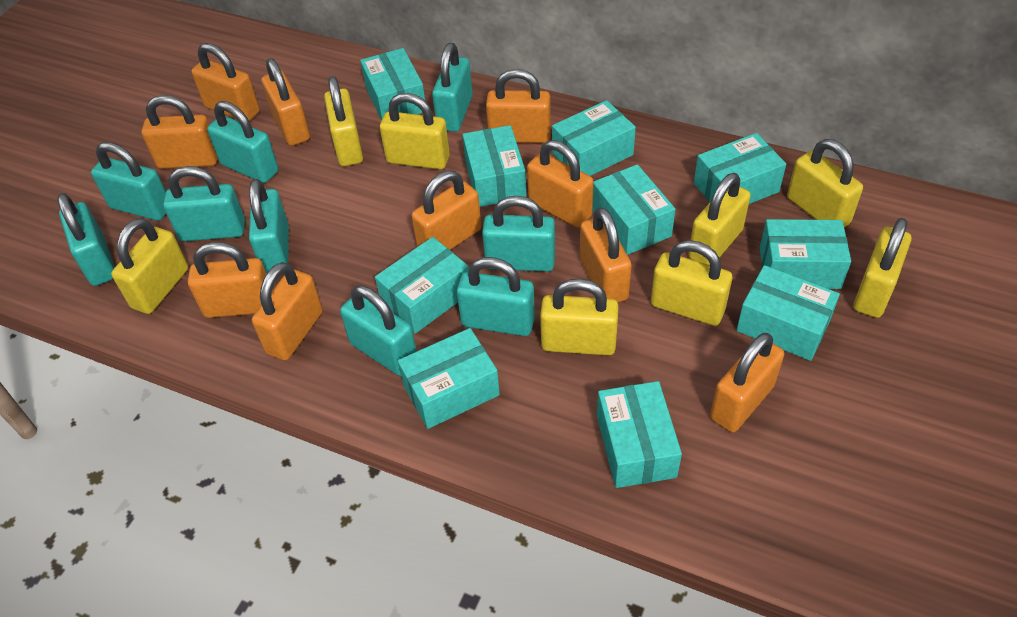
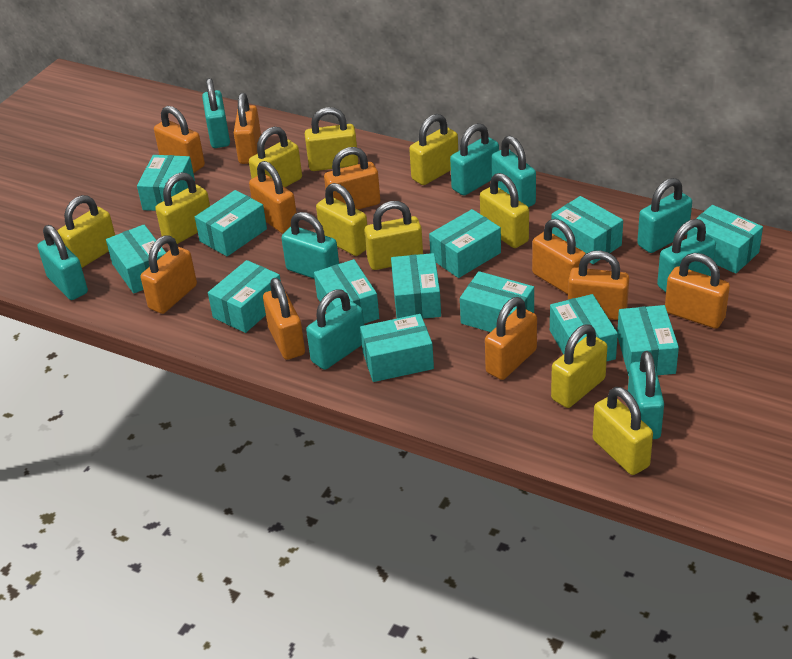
turquoise box: [360,48,425,121] [375,237,469,334] [398,328,500,429] [462,125,527,207] [552,100,636,176] [593,164,675,255] [597,381,682,488] [694,133,786,204] [736,265,840,361] [760,219,851,289] = 10 -> [106,225,166,294] [137,155,195,211] [195,190,267,256] [208,260,281,333] [314,259,379,324] [360,314,434,382] [391,253,441,319] [429,209,501,278] [460,271,534,332] [550,294,618,361] [551,196,623,264] [617,305,679,376] [687,205,763,274] = 13
yellow padlock: [111,218,188,314] [324,76,363,166] [380,93,450,170] [540,279,619,355] [651,240,732,326] [688,173,751,265] [787,139,863,227] [853,218,911,318] = 8 -> [57,195,115,268] [155,172,210,244] [249,126,302,187] [305,107,358,171] [316,183,367,256] [364,201,423,270] [409,114,458,185] [480,173,529,248] [551,324,607,408] [593,387,653,475] = 10

